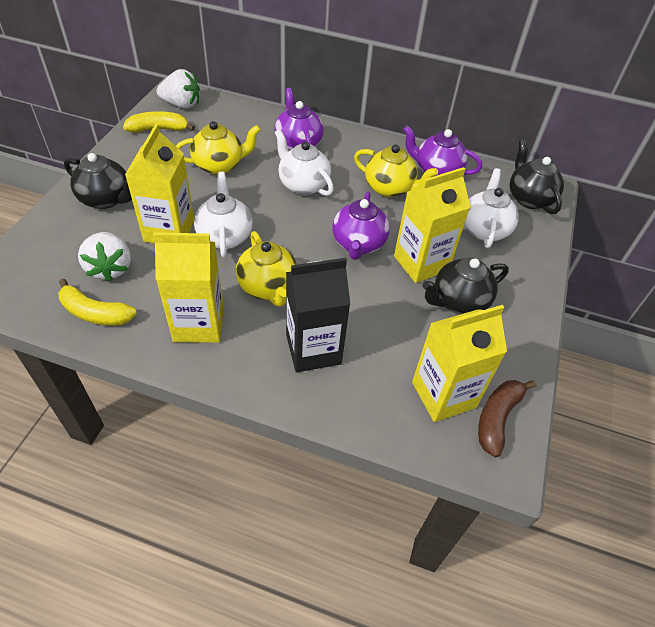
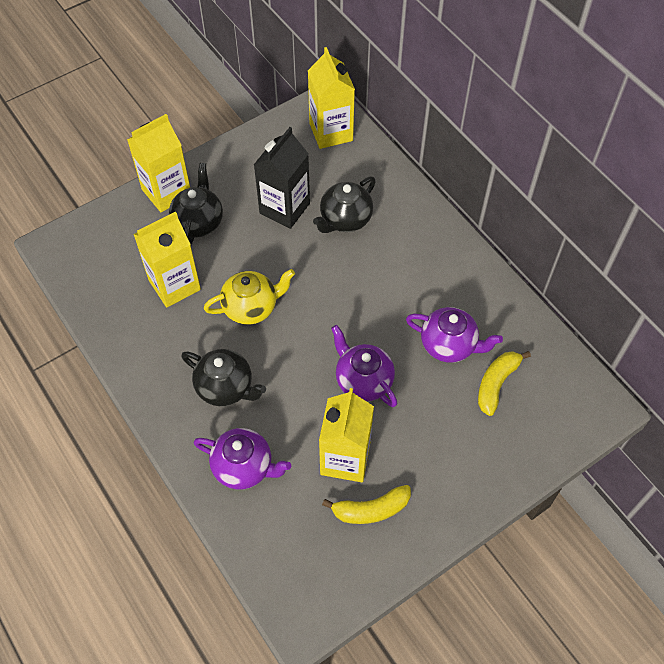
brown banana: [478,380,536,457] = 1 -> none = 0
white strawberry: [78,232,131,282] [156,69,200,109] = 2 -> none = 0
white teapot: [194,172,253,258] [275,129,334,196] [464,168,519,248] = 3 -> none = 0
yellow teapot: [176,121,261,175] [236,231,297,307] [354,144,438,197] = 3 -> [204,269,295,325] = 1

